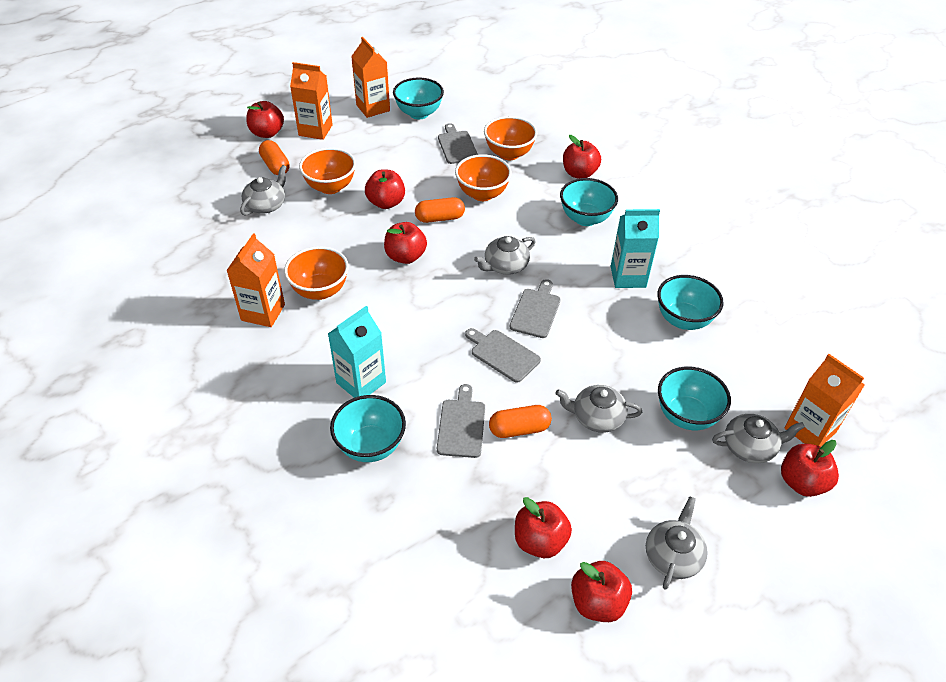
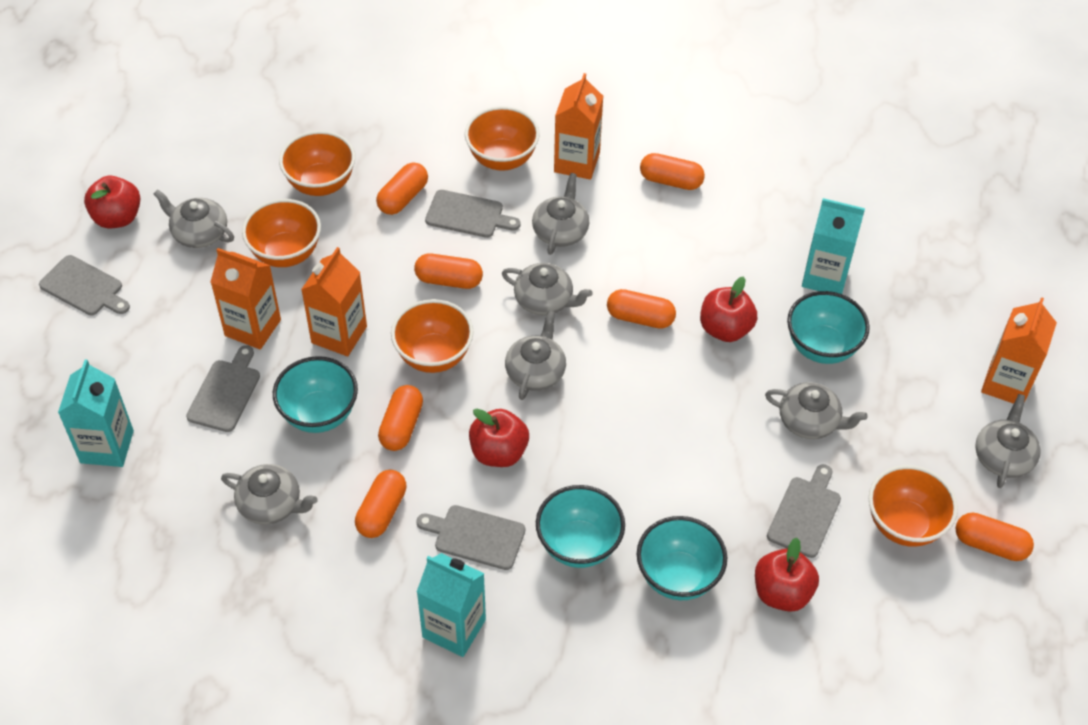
grey cutting board: [437,384,485,458] [438,123,478,164] [465,328,541,383] [510,279,561,338] = 4 -> [39,255,130,315] [186,345,260,432] [416,505,525,570] [425,190,521,238] [767,464,841,558] = 5
grey teapot: [240,165,287,216] [474,236,536,275] [555,385,642,433] [646,496,708,590] [712,414,805,463] = 5 -> [154,189,234,248] [221,464,317,524] [502,263,593,315] [505,311,566,400] [532,173,590,255] [765,382,868,439] [975,394,1041,488] = 7
orange bowl: [284,246,349,300] [299,147,356,194] [455,154,512,201] [484,116,537,160] = 4 -> [242,199,321,267] [279,131,355,196] [391,299,474,373] [465,106,540,171] [868,465,958,547] = 5
orange capsule: [259,140,290,175] [415,197,465,223] [489,405,552,438] = 3 -> [355,470,406,538] [376,163,428,215] [378,385,423,451] [414,253,483,289] [607,289,676,329] [640,153,705,190] [955,513,1034,561] = 7
red apple: [246,101,284,138] [365,169,405,209] [384,222,427,264] [515,497,572,558] [563,135,601,179] [571,561,632,622] [781,440,839,497] = 7 -> [84,176,140,228] [469,409,529,467] [700,276,757,342] [755,538,819,612] = 4
turquoise bowl: [330,395,406,462] [393,78,444,119] [560,178,618,226] [657,275,723,330] [658,367,731,430] = 5 -> [273,356,358,433] [536,485,625,568] [637,516,727,600] [787,291,870,364] = 4
turquoise carton: [328,306,386,398] [611,209,660,288] = 2 -> [58,359,134,467] [417,553,486,657] [802,198,865,294] = 3

